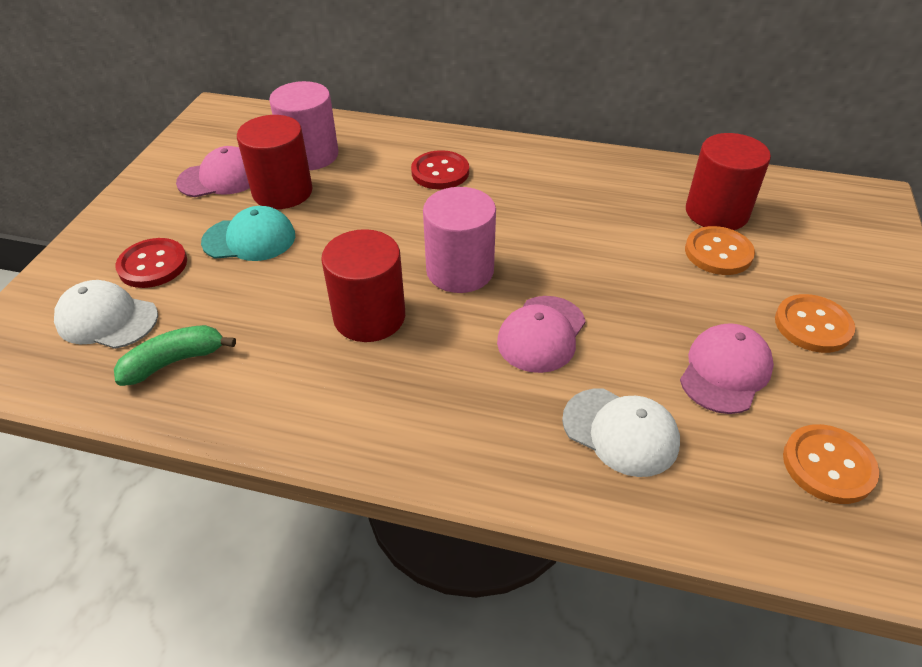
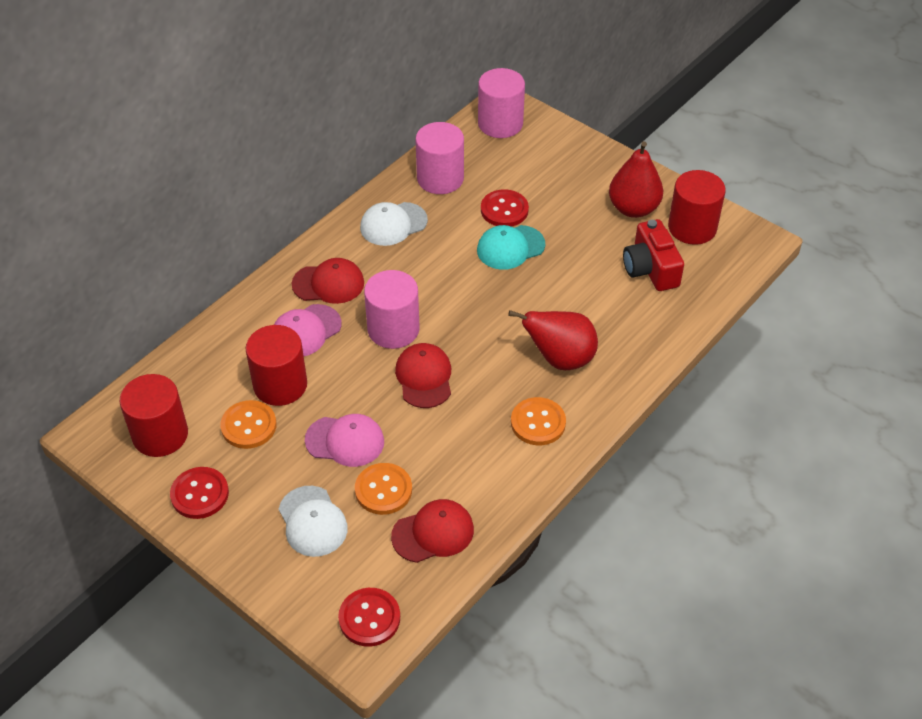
green banana: [114,325,236,386] = 1 -> none = 0
pink cap: [176,146,250,197] [497,296,586,373] [680,323,774,414] = 3 -> [274,304,342,356] [305,414,384,467] = 2
pink cylinder: [269,81,338,170] [423,187,496,293] = 2 -> [364,270,420,349] [415,122,464,194] [478,68,525,138] = 3
red button: [115,238,187,288] [411,150,469,189] = 2 -> [170,467,229,519] [338,588,400,647] [481,189,529,227] = 3
red camera: none = 0 -> [623,219,684,291] = 1
red cap: none = 0 -> [292,258,364,304] [391,499,474,563] [395,343,451,408] = 3
red pear: none = 0 -> [508,310,598,370] [609,141,663,218] = 2

